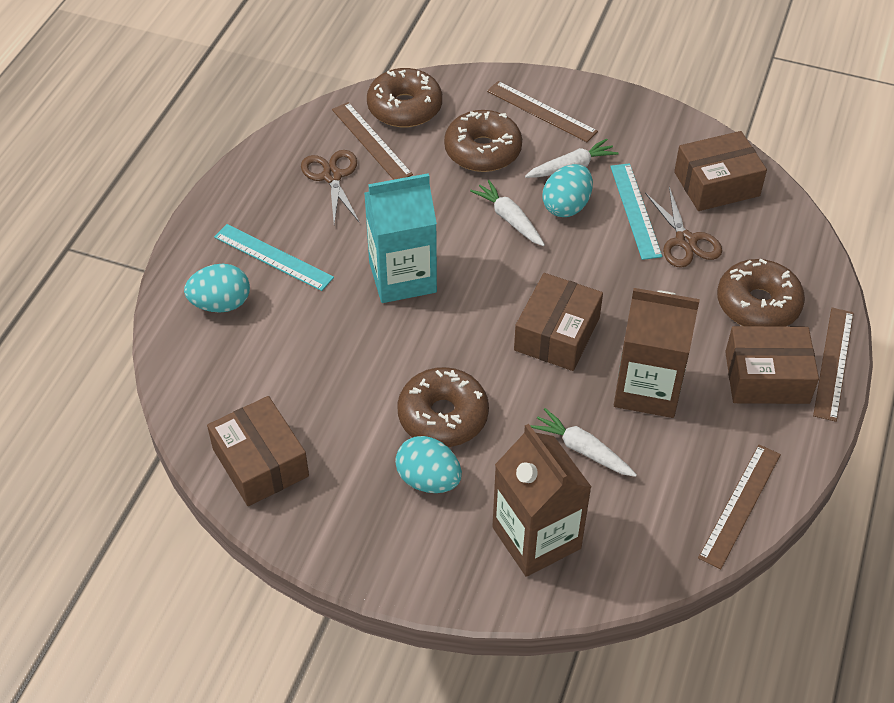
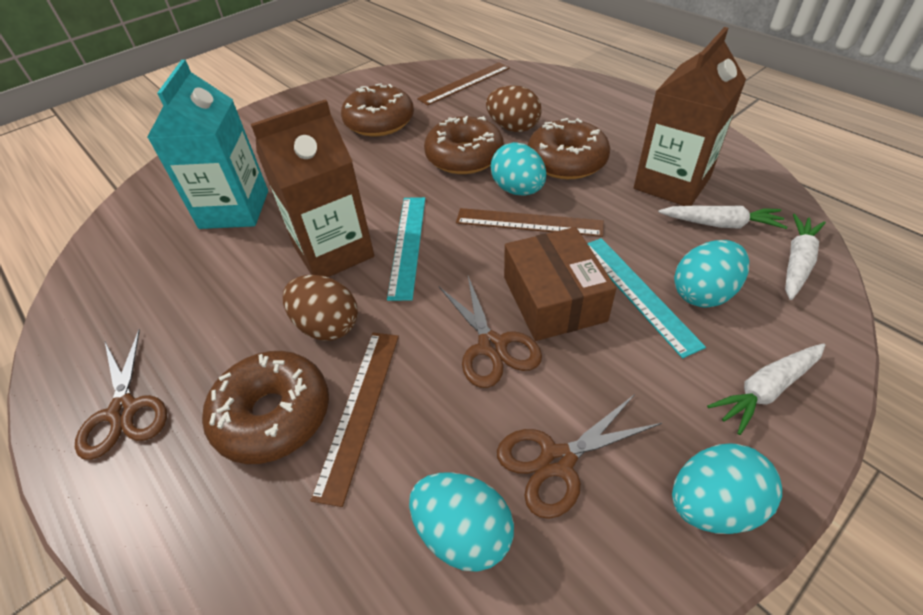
brown box: [207,396,309,506] [514,273,603,371] [674,131,767,211] [725,326,819,404] = 4 -> [504,227,616,341] = 1
brown egg: none = 0 -> [283,275,358,341] [486,85,541,132] = 2
brown ruler: [332,102,413,180] [487,81,598,142] [698,444,781,569] [813,308,854,422] = 4 -> [310,333,399,507] [417,62,510,106] [456,208,604,237] = 3
brown scissors: [301,150,360,224] [645,187,722,268] = 2 -> [75,329,167,460] [439,276,542,388] [497,394,662,519] = 3
turquoise egg: [184,264,250,313] [395,436,462,493] [542,164,593,217] = 3 -> [409,473,514,572] [491,142,546,195] [672,443,782,534] [674,240,749,308] = 4

